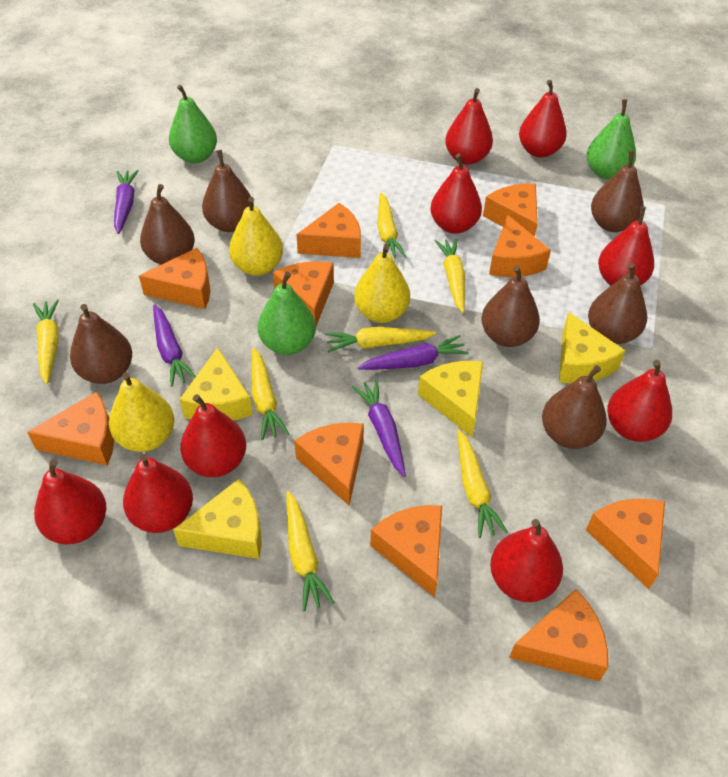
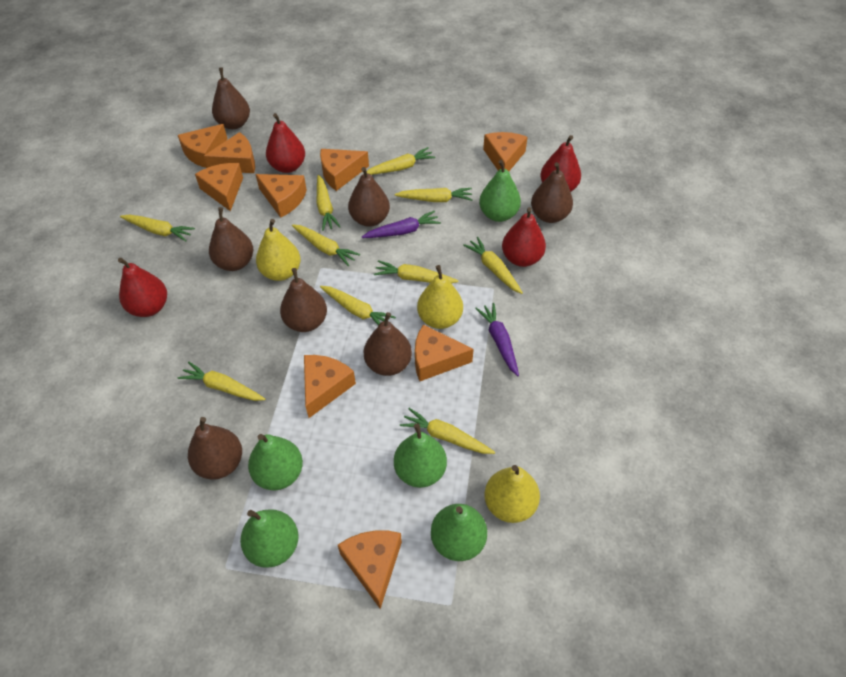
green pear: [169,85,217,163] [258,272,316,355] [587,99,636,179] = 3 -> [240,509,299,568] [248,434,303,490] [394,423,447,488] [431,504,487,561] [479,160,521,222] = 5
orange cheese: [27,392,114,466] [139,248,210,309] [273,261,334,326] [294,423,364,506] [297,203,361,258] [370,505,442,597] [483,184,538,237] [489,215,551,277] [509,589,608,681] [586,499,665,589] = 10 -> [178,124,228,168] [195,163,243,211] [204,132,255,173] [256,174,307,218] [304,355,356,418] [320,149,369,191] [338,531,402,609] [415,324,474,381] [483,132,528,171] = 9
purple carrot: [114,170,138,234] [153,304,196,387] [352,379,406,477] [358,335,469,370] = 4 -> [362,211,441,238] [475,303,519,376] = 2
red pear: [34,459,107,544] [123,453,193,533] [180,394,246,477] [430,154,482,234] [445,88,493,165] [490,519,563,602] [519,80,567,158] [598,206,654,286] [607,360,672,442] = 9 -> [118,258,167,317] [266,113,305,173] [502,207,546,267] [541,135,581,192] = 4
yellow carrot: [33,299,59,384] [252,347,289,440] [287,491,334,611] [325,327,436,353] [377,192,407,258] [435,238,465,313] [458,430,508,538] = 7 -> [120,215,195,241] [177,362,265,401] [292,224,360,266] [317,175,340,231] [320,286,396,325] [367,147,435,175] [374,260,458,283] [395,188,473,202] [400,408,495,454] [463,237,523,294] = 10
yellow cheese: [173,479,262,559] [179,347,253,421] [418,361,483,437] [559,312,626,383] = 4 -> none = 0

